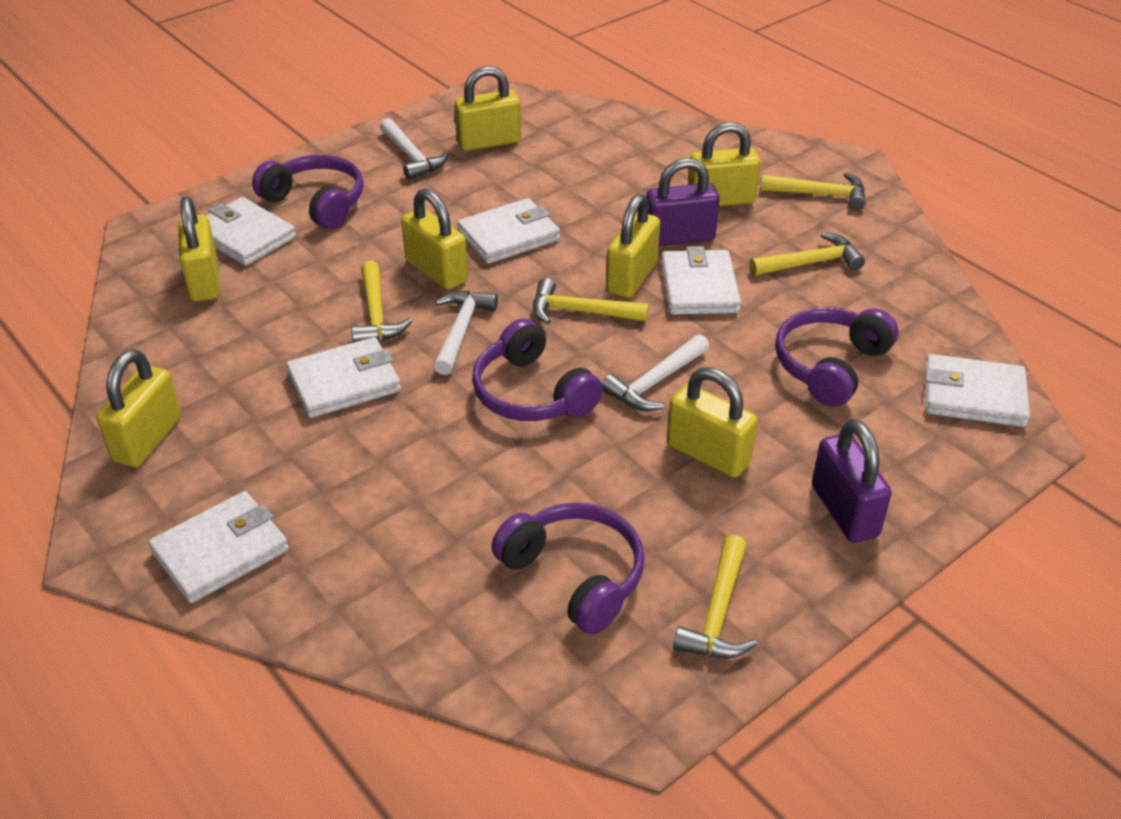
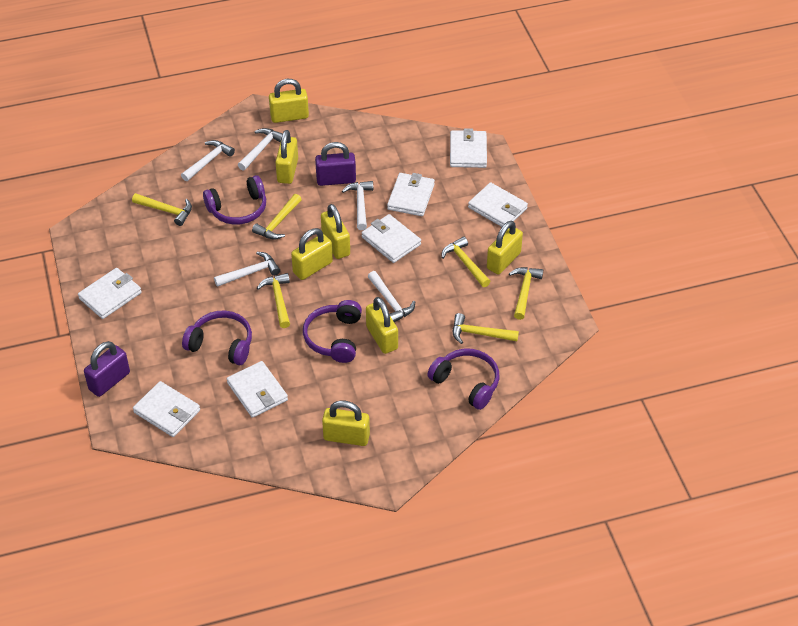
white hammer: [380,118,449,180] [433,290,498,375] [602,334,709,411] = 3 -> [181,140,235,181] [214,252,280,287] [238,128,283,171] [342,181,373,230] [368,271,415,322] = 5
white wallet: [149,491,289,603] [207,197,296,266] [286,337,401,418] [457,198,560,264] [661,246,741,315] [925,354,1030,427] = 6 -> [78,268,142,319] [133,381,200,437] [227,361,288,418] [361,214,421,263] [387,173,435,216] [450,128,487,168] [468,182,528,227] = 7
yellow hammer: [351,261,413,343] [533,278,649,324] [673,535,757,658] [749,232,865,276] [761,172,866,211] = 5 -> [132,193,192,226] [252,194,302,239] [257,273,290,328] [441,237,491,287] [453,313,519,344] [509,267,543,320] = 6

